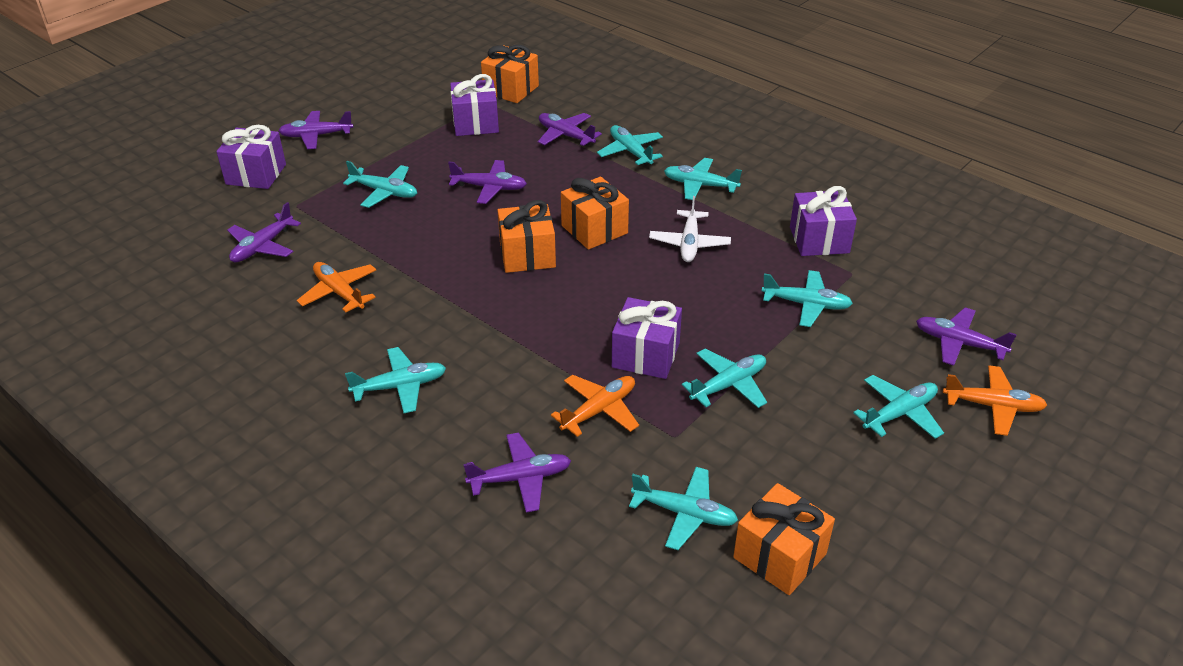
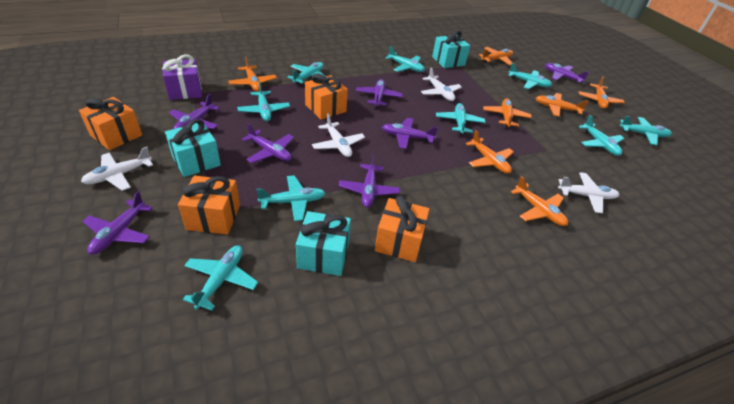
orange plane: [297,262,376,313] [551,375,639,437] [943,365,1047,436] = 3 -> [228,57,277,92] [466,130,514,174] [478,47,513,65] [483,98,532,128] [511,176,568,226] [536,93,589,117] [579,76,625,109] = 7
purple gift: [216,125,286,189] [450,74,499,136] [612,297,682,379] [790,186,857,256] = 4 -> [162,54,202,100] = 1
purple plane: [227,202,301,262] [279,111,353,149] [448,160,527,204] [463,432,571,513] [538,113,602,146] [916,308,1017,366] = 6 -> [83,191,153,255] [169,94,220,129] [242,124,294,163] [338,154,400,208] [356,79,403,107] [382,118,438,149] [545,63,589,84] = 7
turquoise gift: none = 0 -> [165,119,221,177] [296,211,351,276] [432,31,470,68] = 3
turquoise plane: [343,161,417,208] [345,347,446,413] [597,125,663,166] [629,467,738,550] [664,158,742,200] [682,348,767,408] [762,270,853,327] [853,375,944,439] = 8 -> [183,245,258,311] [237,81,290,121] [256,175,325,221] [287,62,325,84] [385,46,425,72] [436,103,485,134] [508,63,552,89] [579,115,625,156] [620,116,672,145] = 9
white plane: [649,196,731,262] = 1 -> [81,147,153,191] [312,113,365,157] [421,67,462,101] [558,172,619,213] = 4

